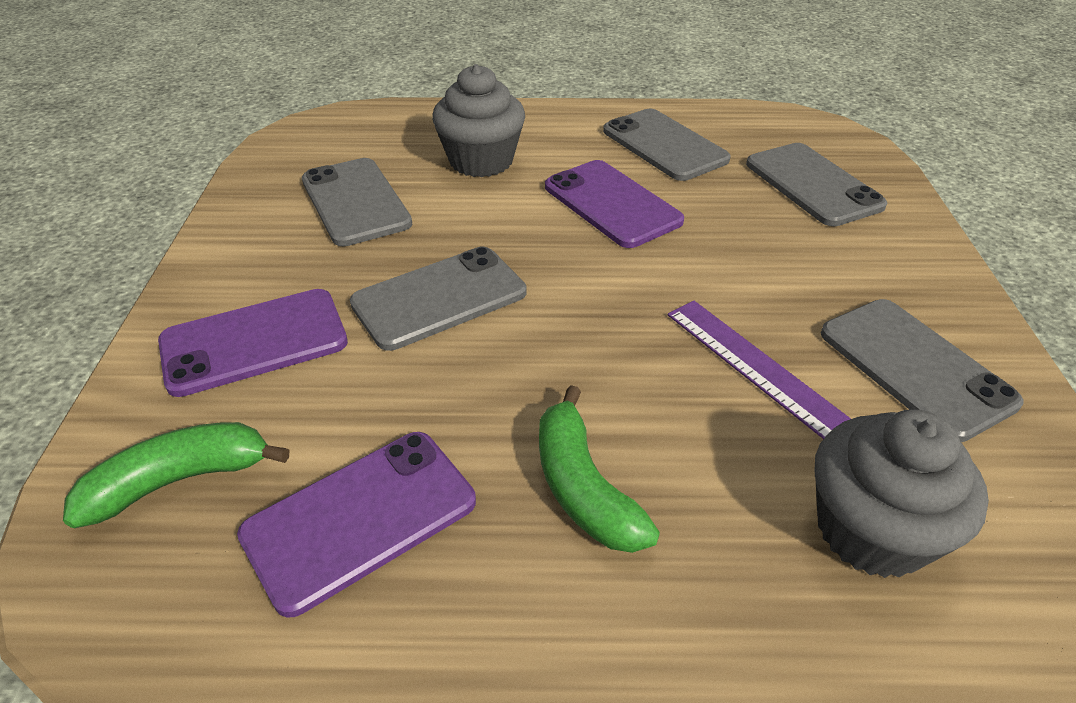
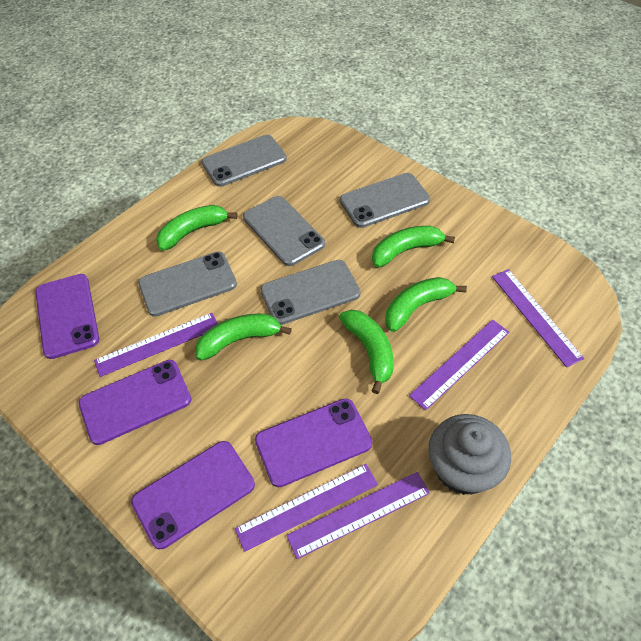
green banana: [63,422,289,528] [539,385,660,553] = 2 -> [156,205,237,251] [195,314,292,361] [339,310,394,394] [372,226,455,267] [385,277,467,332] = 5
grey cupcake: [432,64,525,177] [815,409,989,578] = 2 -> [429,414,511,495] = 1
purple phone: [158,289,348,397] [237,432,476,618] [545,160,684,248] = 3 -> [35,274,99,359] [79,360,191,445] [131,441,255,549] [255,399,372,487] = 4
purple ruler: [668,300,851,439] = 1 -> [94,313,218,377] [235,464,378,552] [286,472,430,559] [409,320,509,410] [492,269,584,367] = 5

